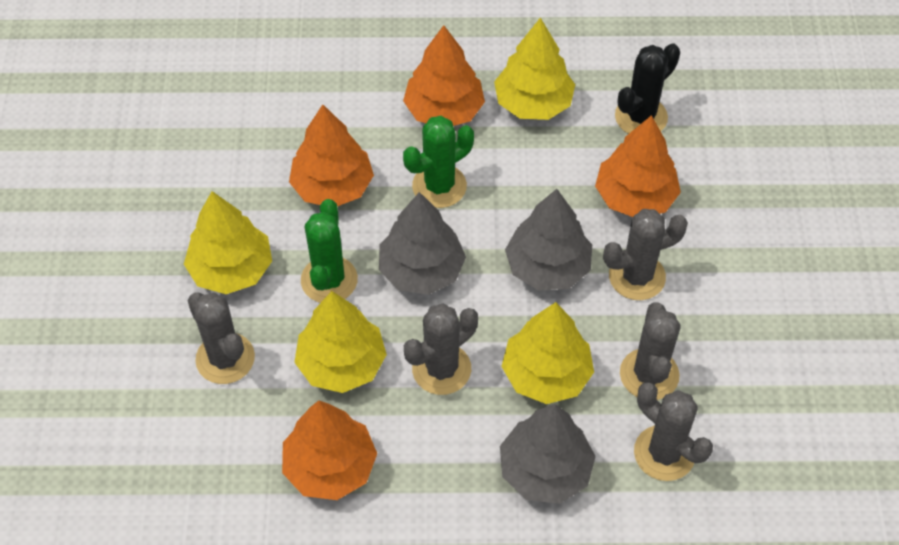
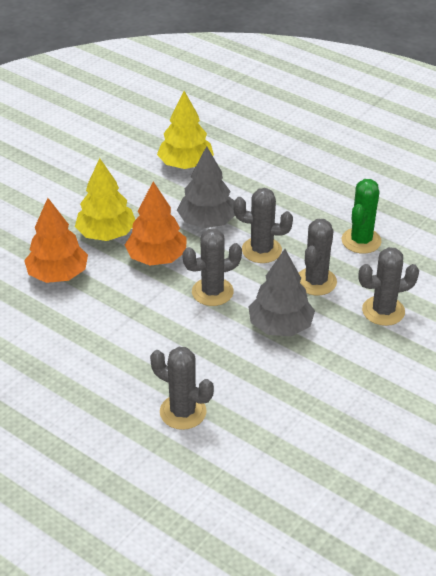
black cactus: [615,43,680,134] = 1 -> none = 0
green cactus: [301,199,358,303] [403,116,474,208] = 2 -> [342,179,381,254] = 1
grey tree: [379,192,466,295] [500,404,596,504] [505,189,592,291] = 3 -> [177,146,235,228] [248,249,315,336] = 2
orange tree: [282,400,377,500] [289,104,374,206] [403,25,485,126] [595,115,681,217] = 4 -> [24,198,88,283] [125,182,186,266] = 2
yellow tree: [184,191,272,294] [294,291,387,393] [494,17,575,120] [501,302,594,404] = 4 -> [75,158,135,241] [157,91,214,169] = 2

